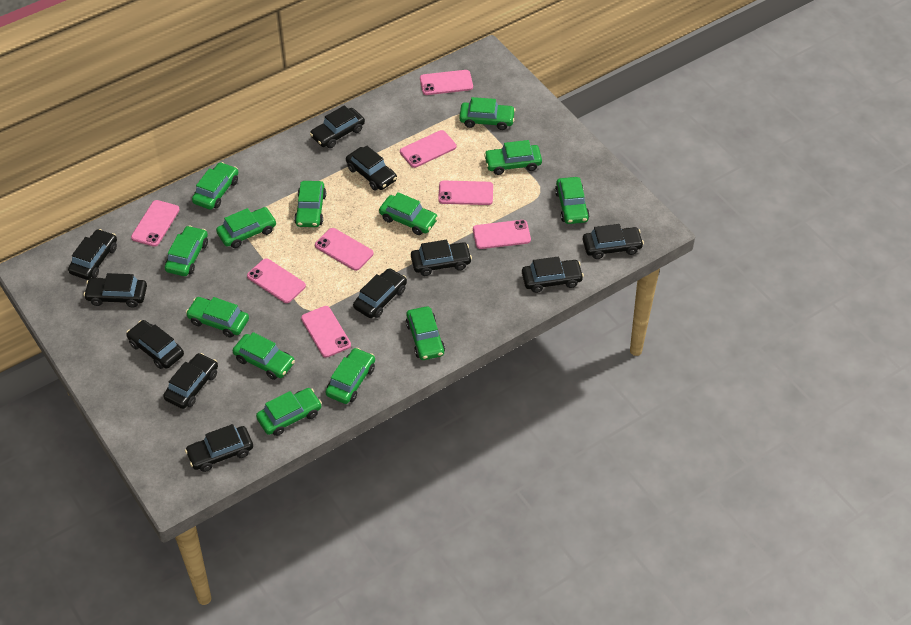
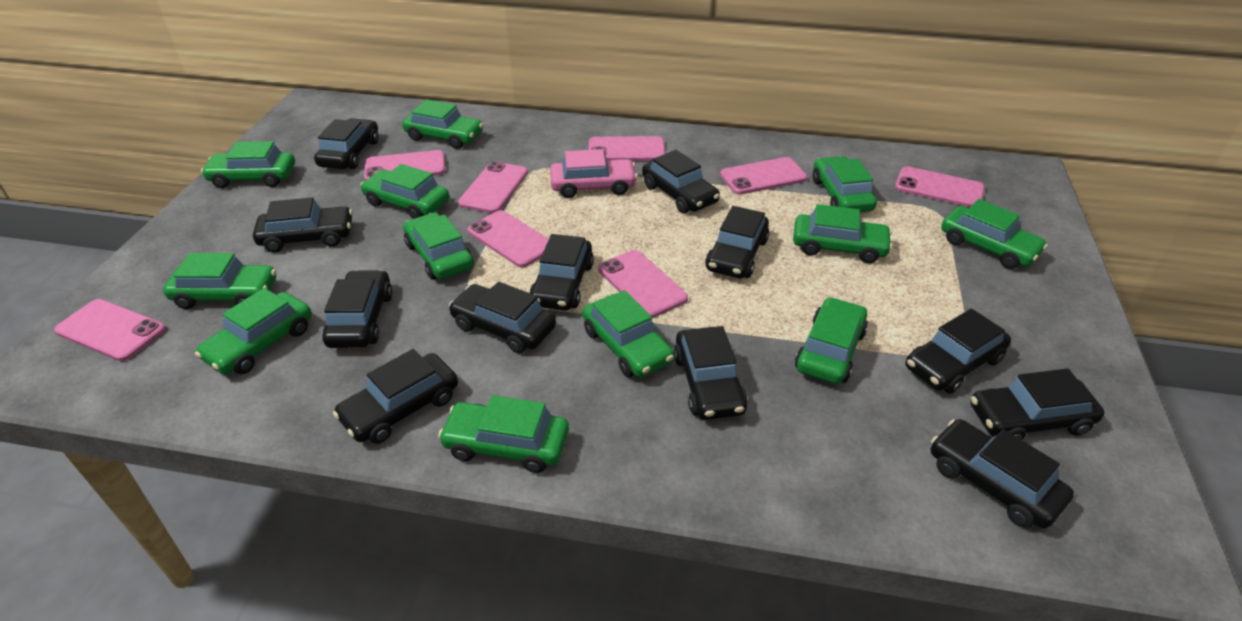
black car: [68,229,117,280] [84,273,147,308] [126,320,184,369] [163,353,218,409] [185,424,253,472] [310,105,365,148] [346,145,397,191] [353,268,407,318] [411,240,472,276] [522,257,584,293] [583,224,644,259] = 11 -> [253,197,353,252] [314,118,379,169] [323,270,393,348] [333,349,458,444] [449,282,556,353] [529,234,594,310] [642,150,720,213] [674,326,748,420] [705,206,769,278] [906,308,1011,394] [931,419,1074,528] [971,368,1104,440] = 12
green car: [165,226,208,276] [186,297,249,338] [192,162,238,210] [216,207,277,248] [233,332,295,380] [256,388,322,436] [294,181,326,227] [326,348,375,404] [379,192,438,235] [406,306,445,360] [459,97,516,130] [484,140,542,175] [555,177,590,224] = 13 -> [163,253,276,309] [195,288,312,375] [201,141,295,188] [360,164,449,219] [402,99,483,149] [403,213,474,280] [438,395,569,473] [582,290,674,378] [793,204,893,263] [795,297,868,384] [813,156,877,212] [941,199,1048,269] = 12
pink car: none = 0 -> [550,149,638,198] = 1

